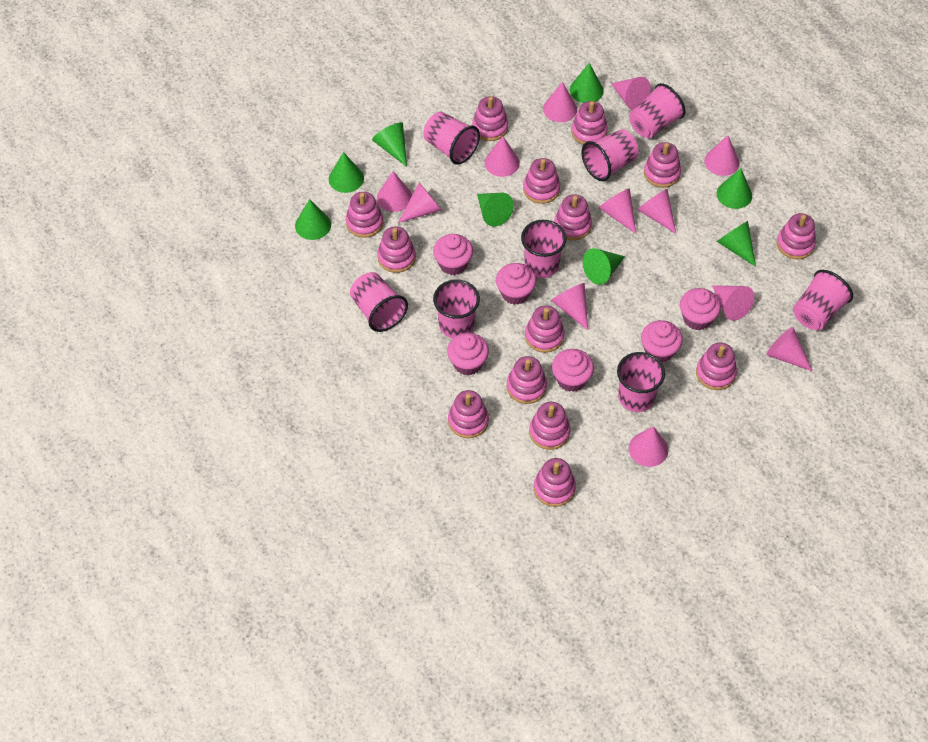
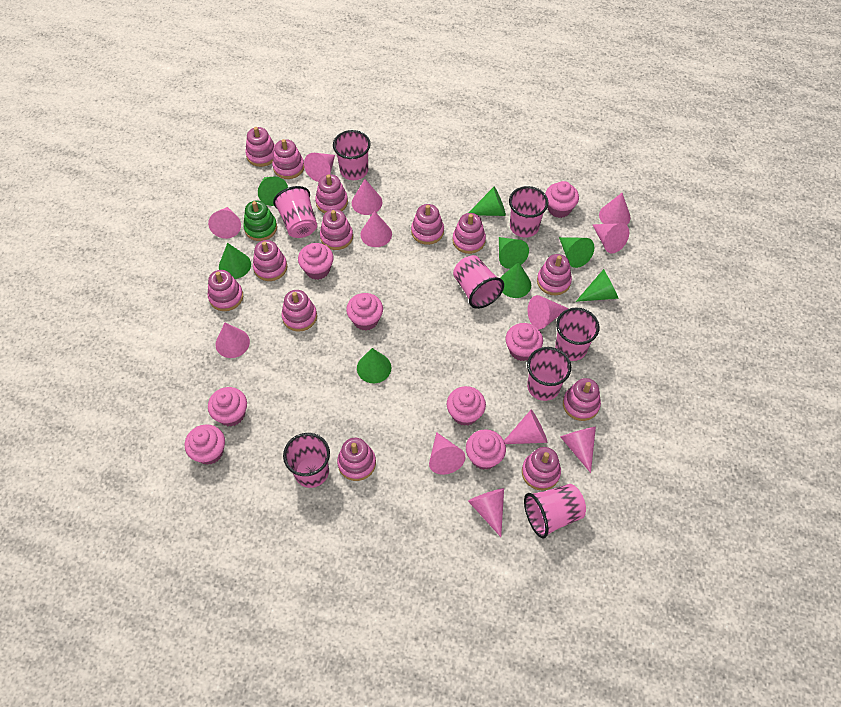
green stacking toy: none = 0 -> [243,200,277,241] = 1
pink cupcake: [433,234,473,275] [447,333,489,376] [496,263,536,305] [552,349,594,392] [641,320,683,363] [680,288,721,330] = 6 -> [185,424,225,465] [208,387,247,426] [298,243,334,280] [346,293,383,331] [447,386,486,426] [466,429,506,470] [505,323,543,361] [545,181,579,218] = 8
pink stacking toy: [346,192,384,238] [377,226,416,273] [448,390,489,438] [472,96,508,141] [507,356,547,404] [523,158,560,204] [525,305,565,353] [529,402,570,450] [534,458,576,507] [554,194,592,240] [571,101,608,145] [644,142,681,188] [696,343,737,390] [777,213,816,260] = 14 -> [208,270,243,311] [245,127,275,167] [253,240,287,281] [272,139,304,179] [281,290,317,332] [315,174,348,213] [320,209,353,250] [337,438,376,481] [411,204,444,245] [453,213,486,254] [522,447,561,490] [537,254,572,295] [563,378,601,421] = 13

